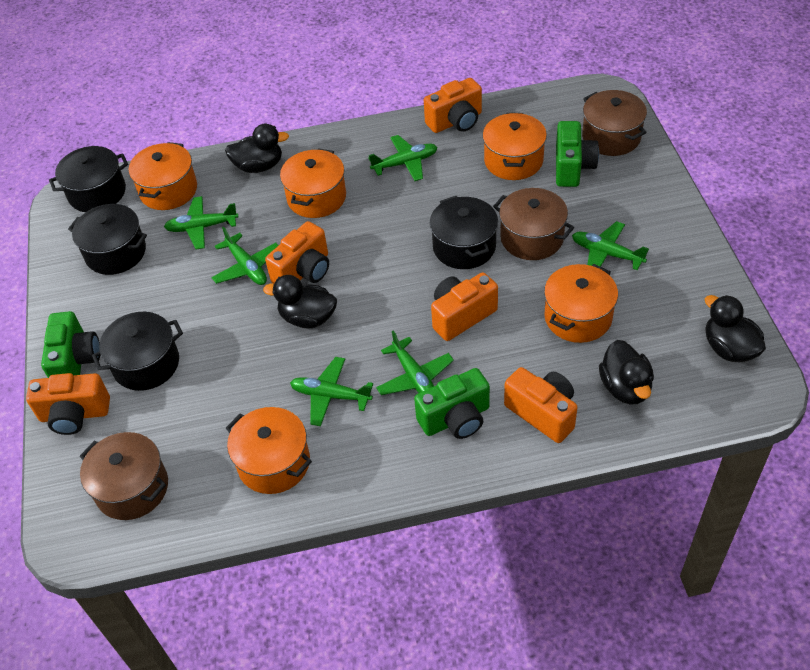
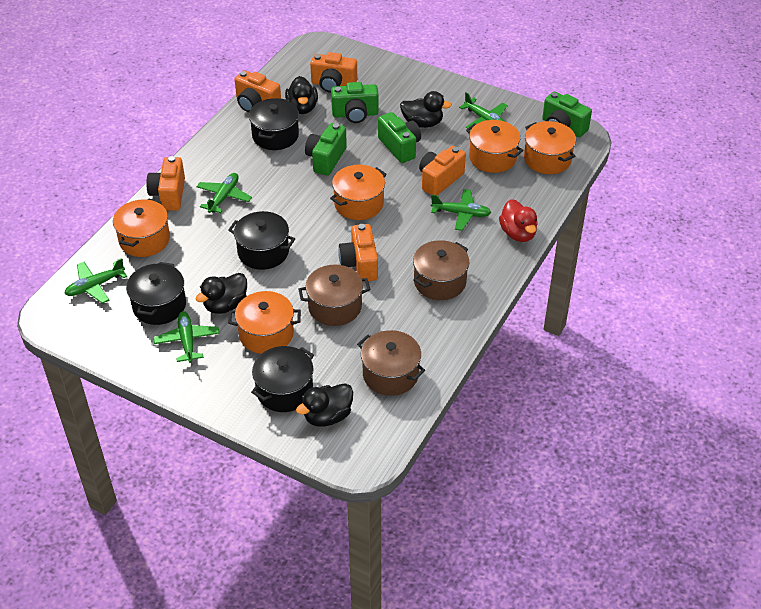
green camera: [41,311,100,378] [414,368,490,439] [556,121,599,187] = 3 -> [305,123,347,176] [331,82,379,123] [378,112,421,163] [542,91,592,137] = 4
green plane: [164,196,239,250] [211,226,279,285] [290,357,373,426] [368,135,437,181] [376,330,454,395] [572,221,649,270] = 6 -> [64,258,127,304] [153,311,219,363] [196,173,252,213] [431,189,492,231] [459,92,508,131] = 5
red duck: none = 0 -> [499,199,538,242] = 1

